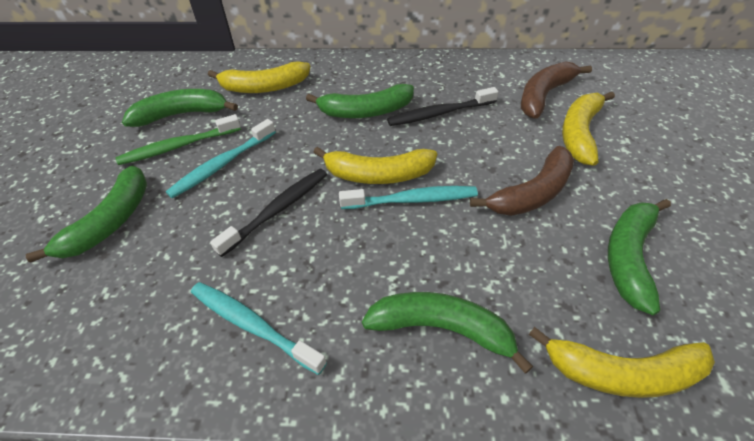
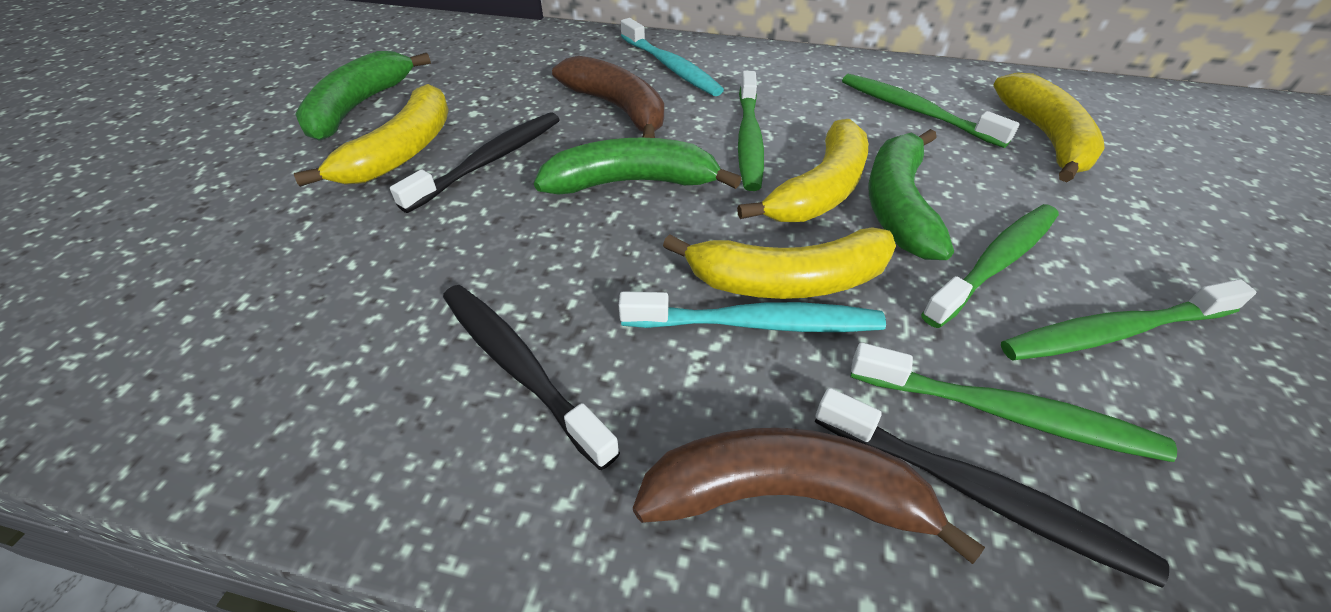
black toothbrush: [210,169,327,257] [387,87,498,126] = 2 -> [390,112,560,213] [443,285,620,470] [815,388,1169,588] = 3
green banana: [26,166,147,262] [122,89,238,127] [306,84,414,118] [362,292,533,374] [608,199,671,315] = 5 -> [295,51,431,141] [534,138,741,194] [868,129,954,260] = 3
green toothbrush: [116,114,241,165] = 1 -> [738,71,764,191] [842,74,1019,148] [851,343,1177,462] [921,204,1059,328] [1001,279,1257,361] = 5
turquoise toothbrush: [166,119,276,198] [191,282,327,375] [339,186,478,209] = 3 -> [619,292,886,332] [621,18,724,96] = 2

